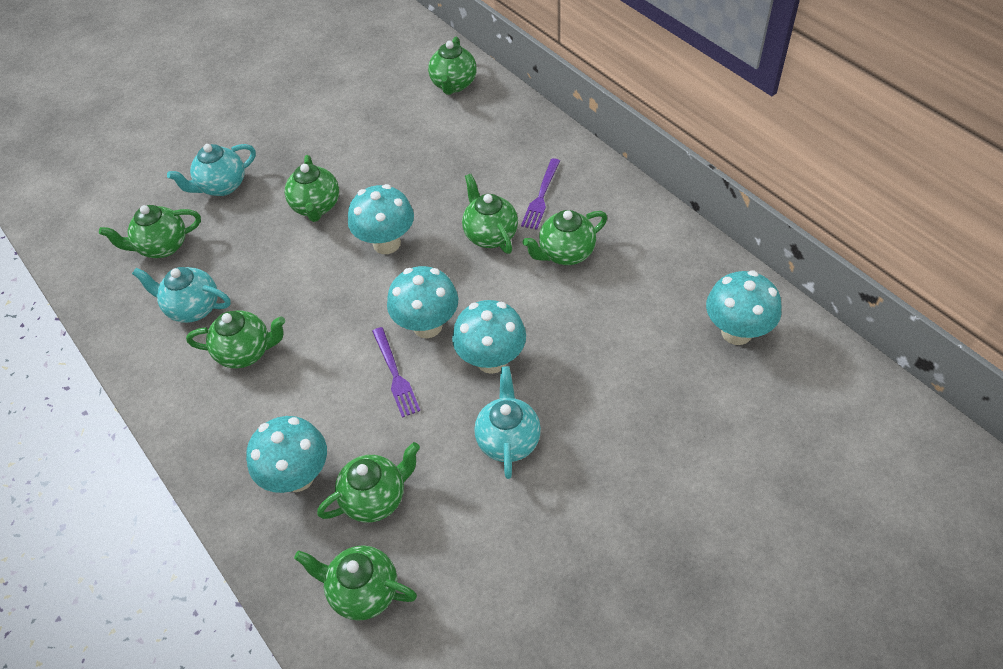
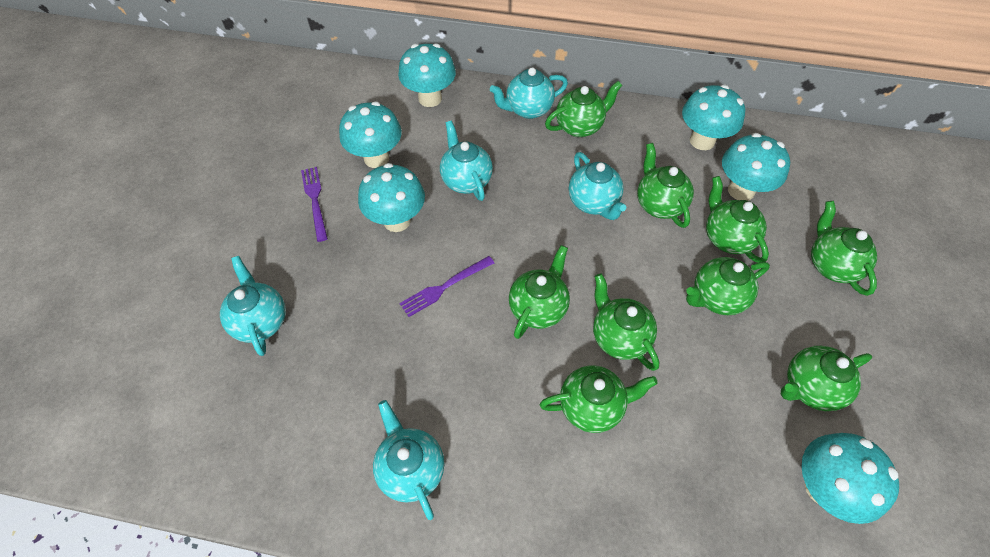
green teapot: [99,205,201,258] [186,310,285,368] [285,155,339,222] [294,545,417,621] [317,442,420,523] [428,37,477,95] [462,174,518,254] [522,210,607,265] = 8 -> [509,245,570,339] [540,365,658,433] [545,81,622,137] [593,273,660,371] [637,143,694,228] [686,257,770,315] [706,176,769,263] [781,346,872,411] [811,201,877,296] = 9
turquoise mushroom: [246,416,327,493] [348,184,414,254] [387,266,458,338] [452,300,526,374] [706,271,782,345] = 5 -> [339,102,402,168] [358,163,425,232] [398,44,456,107] [682,85,745,150] [722,133,790,201] [801,433,899,524] = 6
turquoise teapot: [132,267,231,323] [167,144,256,196] [474,366,541,479] = 3 -> [220,256,286,356] [373,400,444,520] [440,120,493,201] [490,67,568,119] [569,152,626,220] = 5

